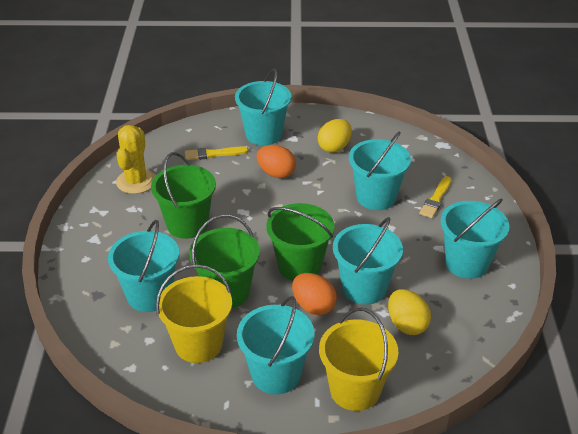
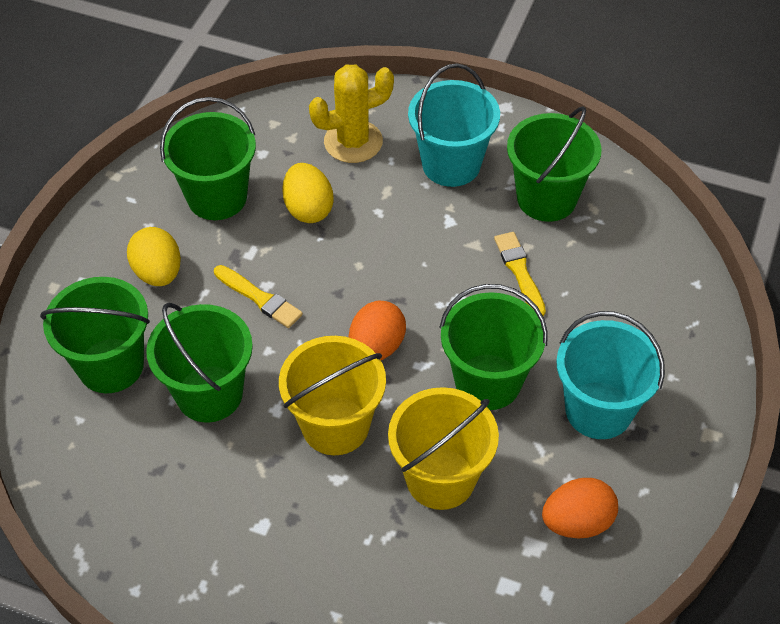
green bucket: [151,152,216,239] [189,214,260,308] [266,203,335,281] = 3 -> [40,277,150,393] [146,303,253,423] [160,97,256,220] [439,284,548,410] [507,106,601,222] = 5
turquoise bucket: [108,220,179,312] [235,68,291,146] [237,296,315,394] [333,217,403,305] [349,131,411,210] [440,198,510,279] = 6 -> [408,63,500,187] [556,311,665,439] = 2

